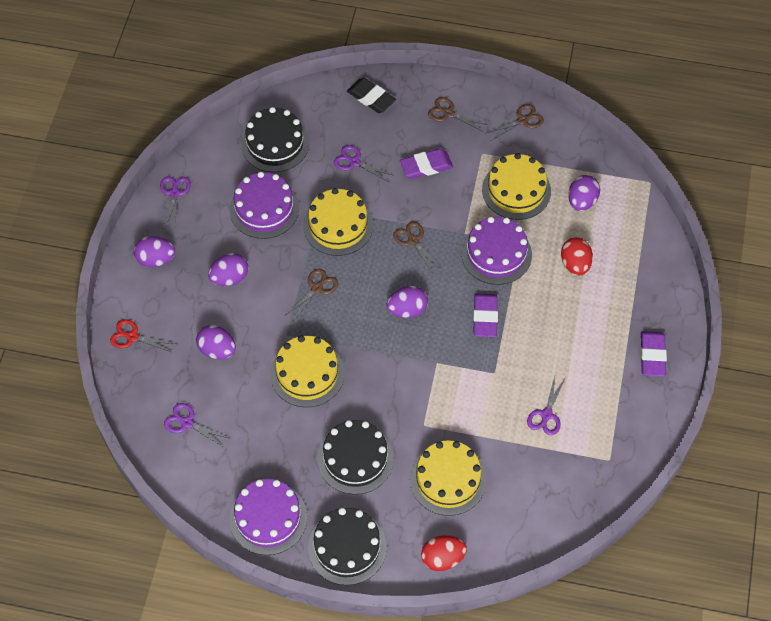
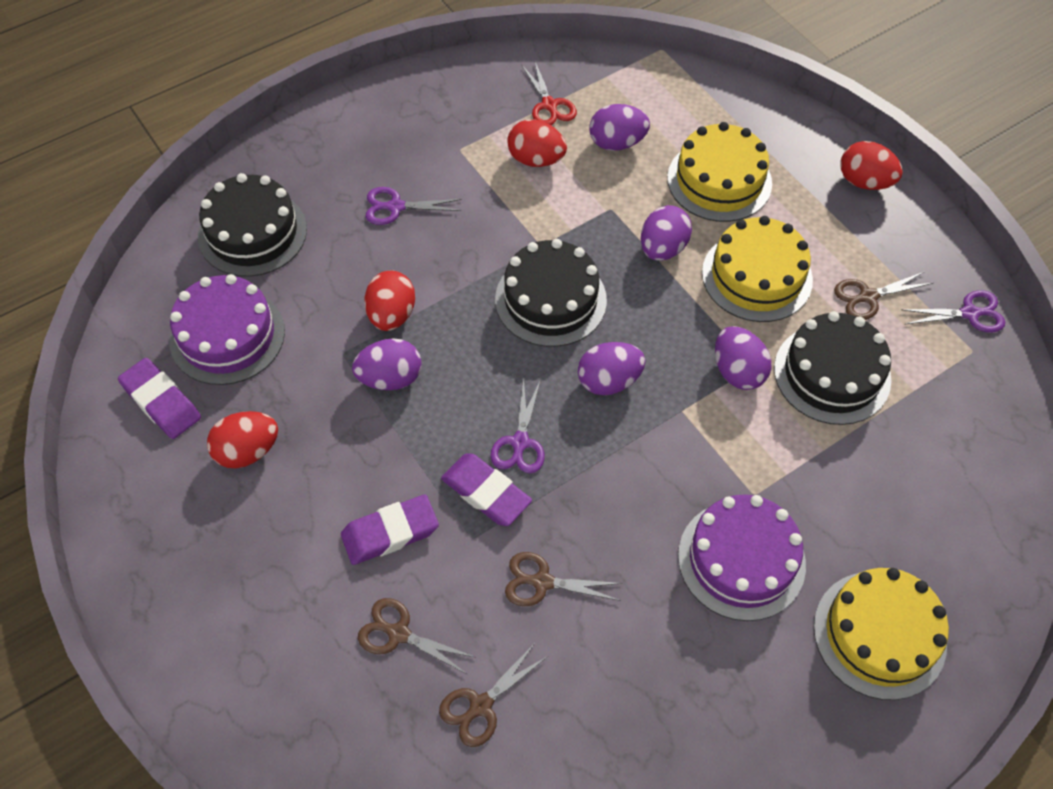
black eraser: [347,78,396,113] = 1 -> none = 0
purple cake: [229,479,307,555] [230,172,299,239] [461,217,532,285] = 3 -> [169,274,285,385] [678,494,806,621] = 2
purple scissors: [160,176,191,227] [164,403,228,447] [334,145,392,182] [527,376,565,435] = 4 -> [366,187,461,225] [490,379,545,473] [901,290,1005,333] = 3
red egg: [421,535,467,571] [561,237,593,276] = 2 -> [207,411,278,468] [365,271,415,331] [507,120,567,167] [840,141,903,190] = 4
yellow cake: [270,336,344,407] [303,188,373,256] [410,440,487,516] [482,153,551,220] = 4 -> [667,122,772,222] [702,216,813,322] [814,568,949,700] = 3

